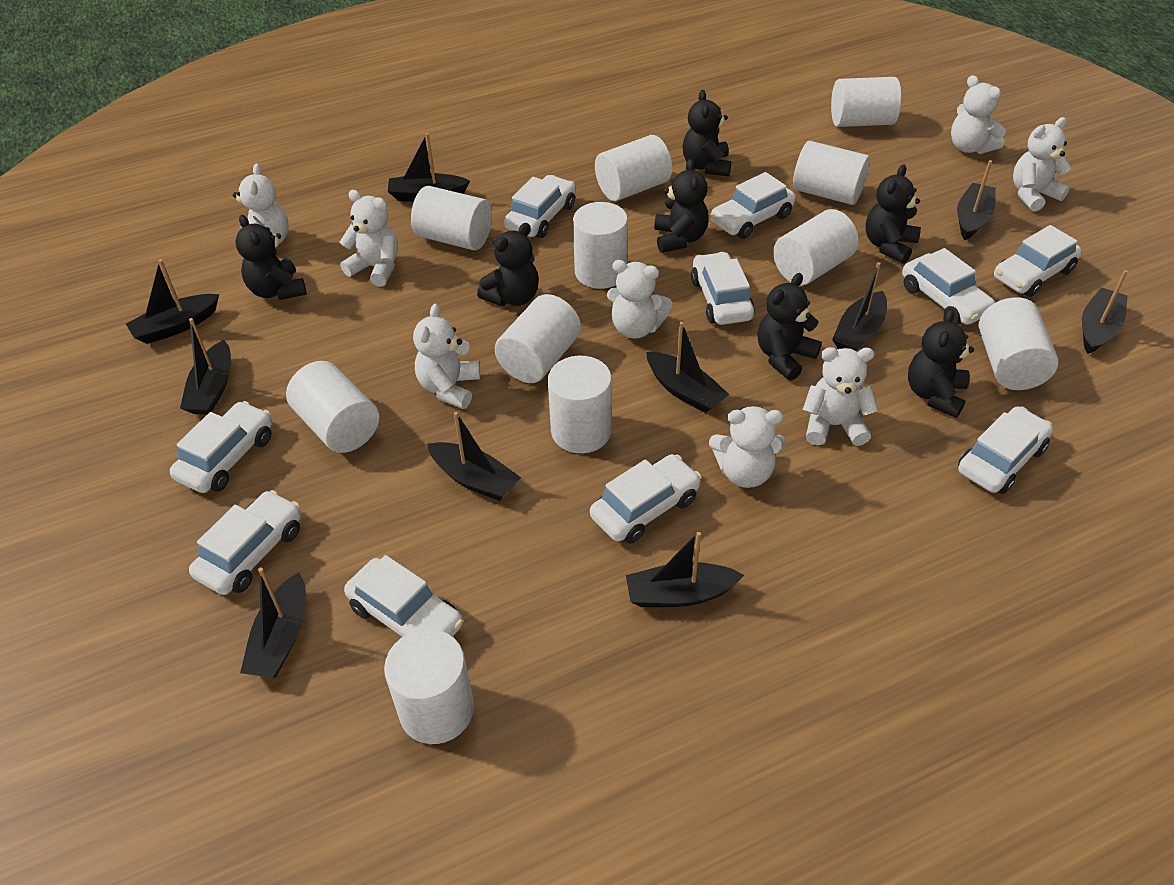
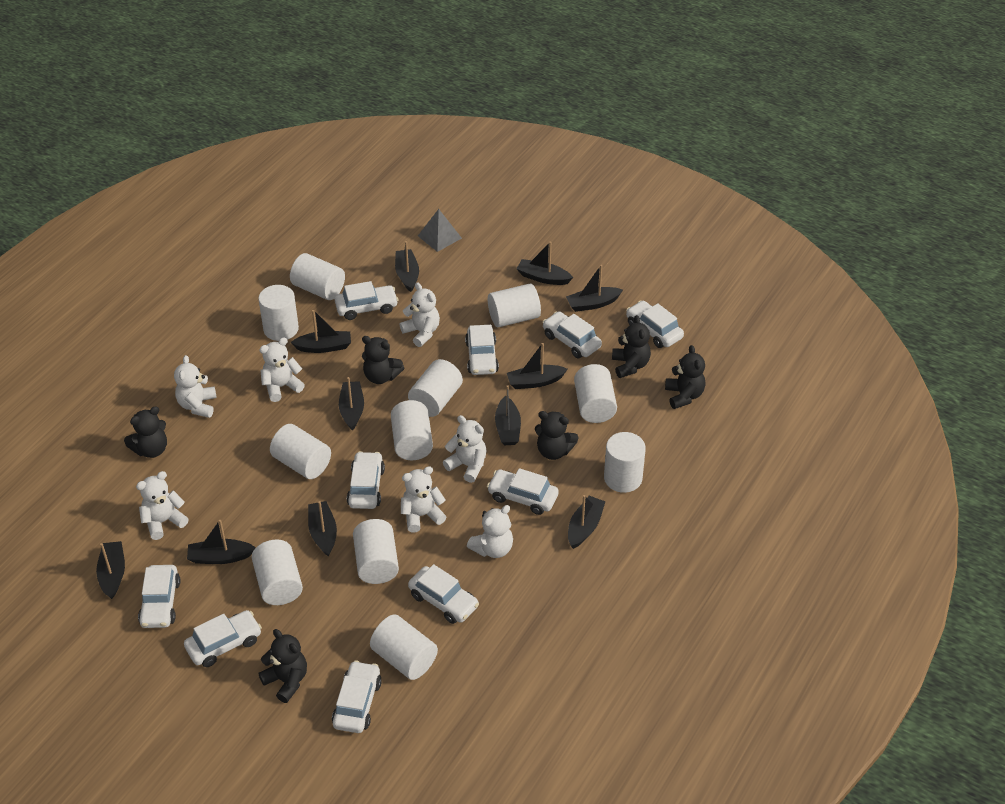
black boat: [126,259,219,344] [180,318,231,415] [240,568,306,678] [388,133,470,202] [427,412,521,501] [626,532,744,607] [646,322,729,413] [832,262,887,351] [957,160,996,240] [1082,270,1128,354] = 10 -> [96,541,125,599] [187,520,256,564] [290,310,351,353] [308,501,337,556] [339,377,364,431] [395,241,419,292] [495,385,521,445] [507,343,568,389] [517,241,573,285] [566,265,623,312] [568,495,606,549] = 11
black teddy bear: [235,215,307,300] [477,223,539,306] [654,159,709,253] [683,90,731,176] [758,273,822,381] [865,164,921,264] [908,309,974,418] = 7 -> [124,407,167,458] [258,629,307,703] [362,336,404,384] [535,411,579,460] [612,315,651,378] [665,345,705,409] = 6
grey pyramid: none = 0 -> [418,209,462,252] = 1
white teddy bear: [233,164,289,244] [339,190,398,287] [413,304,480,409] [607,260,672,339] [709,406,786,488] [803,347,878,446] [951,75,1006,154] [1013,117,1071,212] = 8 -> [136,471,188,540] [174,355,217,418] [259,337,305,402] [400,282,440,347] [401,466,446,533] [443,415,487,483] [467,505,513,558] = 7

